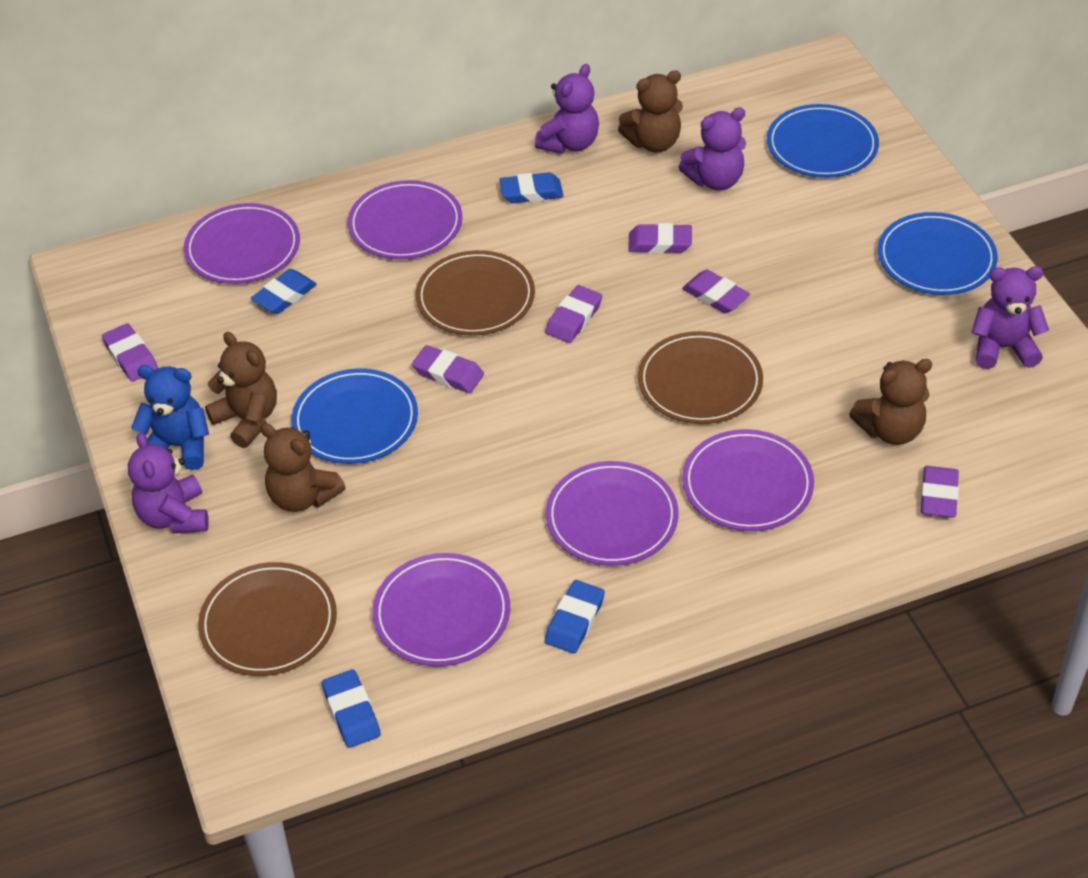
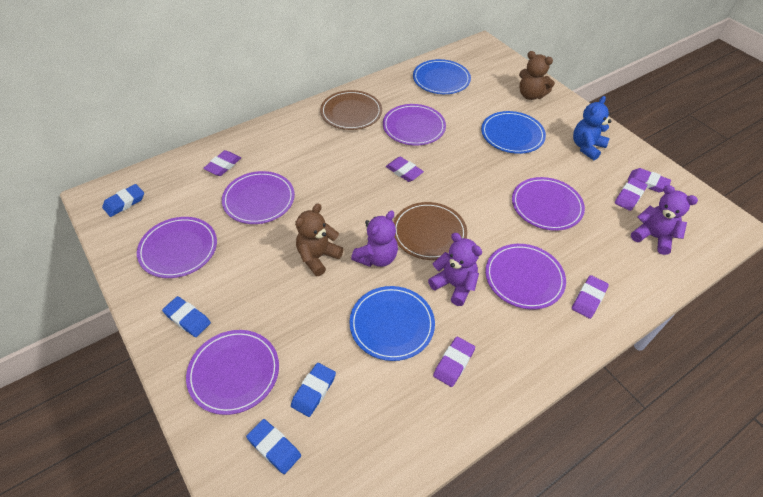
brown plate: [198,562,337,676] [416,250,535,336] [638,331,763,424] = 3 -> [320,90,382,130] [394,202,467,260] = 2
brown teddy bear: [205,332,277,448] [261,423,346,512] [618,70,683,152] [849,359,932,445] = 4 -> [295,204,344,276] [519,51,555,100] = 2
purple plate: [184,203,300,284] [348,180,462,259] [372,553,510,666] [546,461,679,566] [682,429,814,531] = 5 -> [137,217,217,278] [186,330,279,415] [222,171,295,224] [383,104,446,146] [485,244,566,309] [512,177,585,231] = 6
purple teddy bear: [128,432,209,533] [535,64,599,154] [679,107,746,191] [971,266,1049,369] = 4 -> [351,210,398,267] [428,233,482,306] [631,185,698,255] = 3

